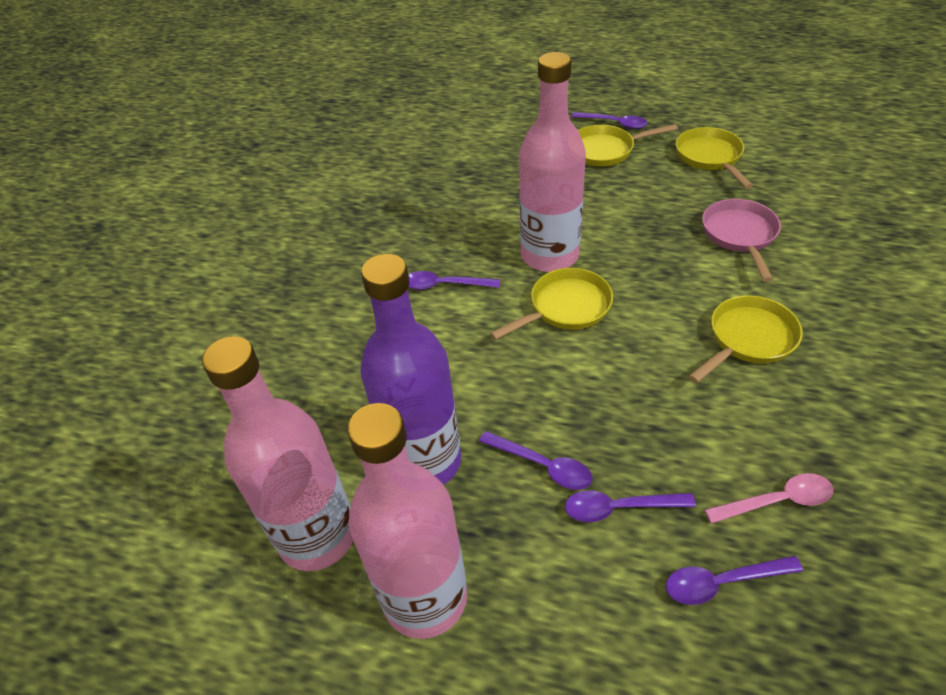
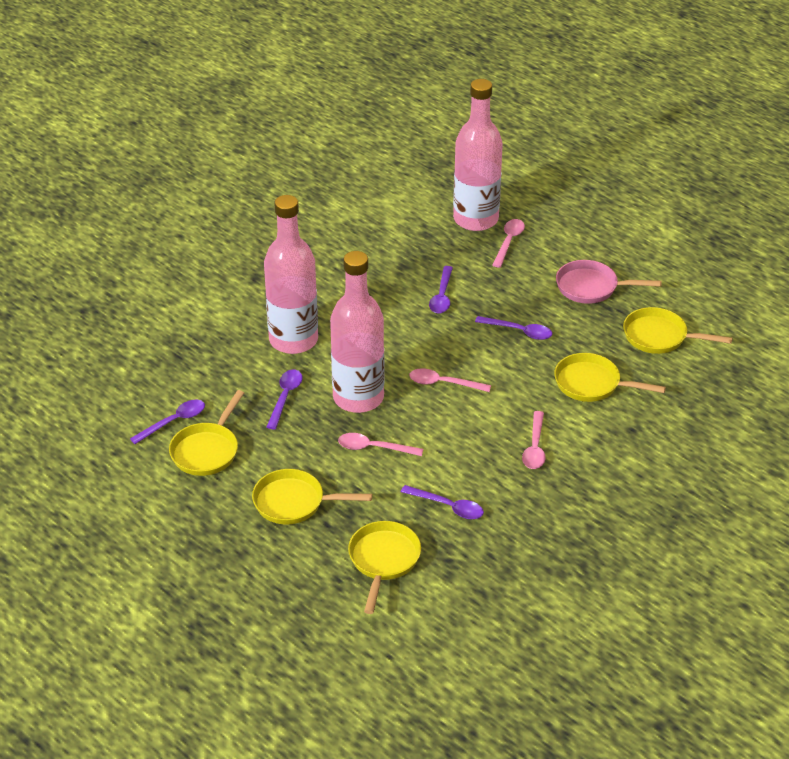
pink spoon: [705,473,834,524] = 1 -> [338,433,423,456] [409,368,491,392] [492,219,525,268] [522,411,546,469] = 4
purple bottle: [360,254,461,485] = 1 -> none = 0
yellow pan: [490,268,613,340] [578,124,678,167] [676,127,753,189] [689,295,803,383] = 4 -> [169,390,244,476] [252,469,372,524] [348,521,421,614] [554,353,666,402] [623,307,733,354] = 5

